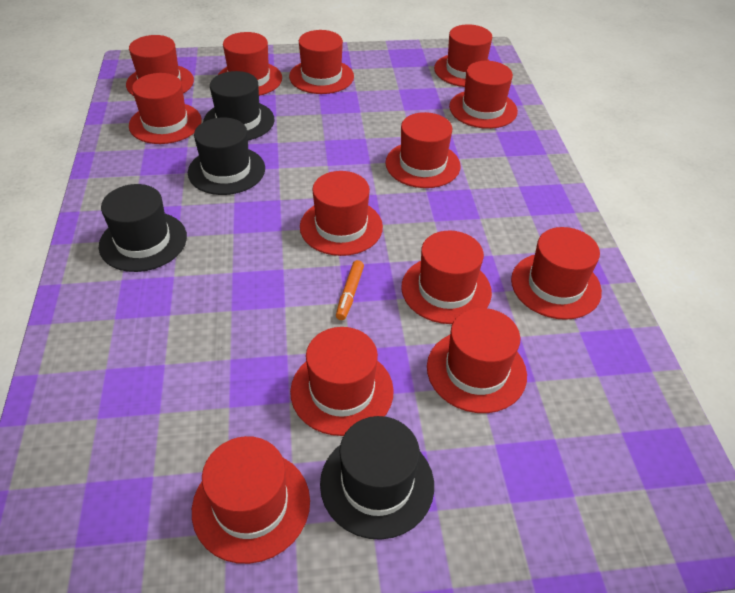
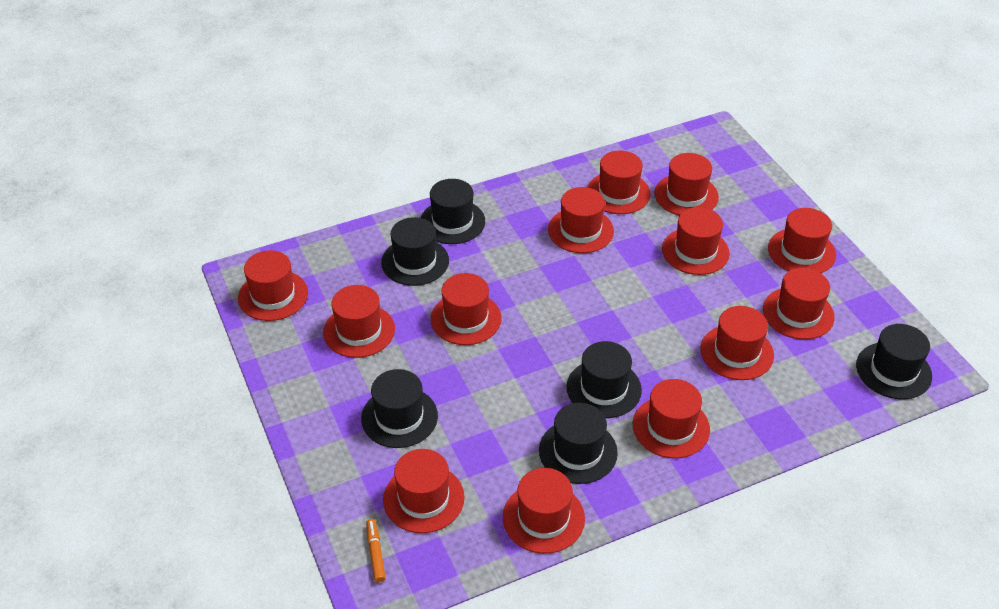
black hat: [99,184,187,272] [188,117,265,195] [203,71,275,140] [320,416,434,540] = 4 -> [361,369,438,448] [381,217,449,286] [421,179,485,244] [539,403,618,484] [567,341,642,418] [856,324,932,399] = 6

